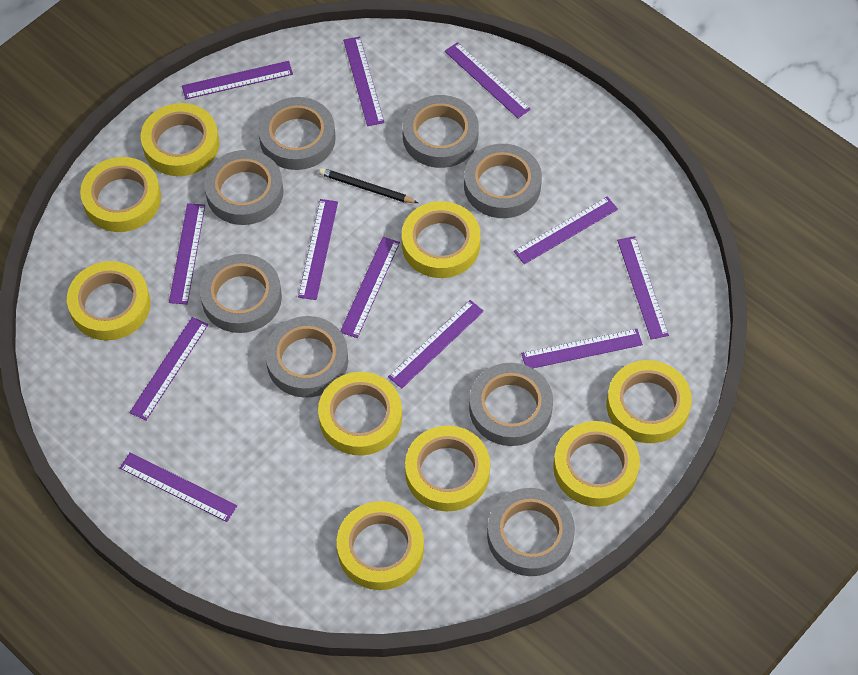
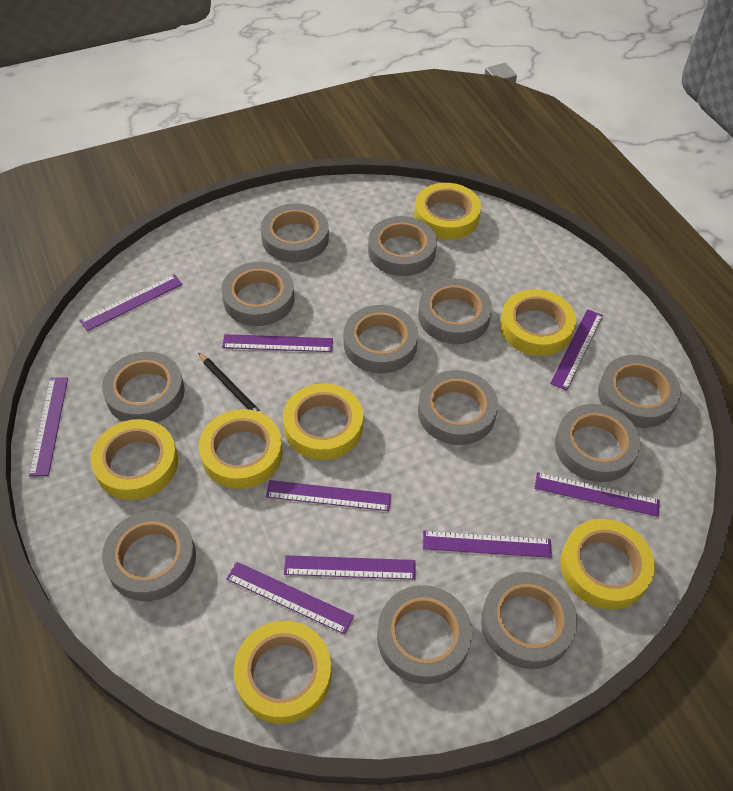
grey tape: [200,254,282,333] [204,150,283,225] [258,97,336,170] [265,316,348,398] [402,95,479,168] [464,144,542,218] [469,363,553,446] [487,488,575,576] = 8 -> [102,352,185,422] [102,511,196,601] [222,262,294,326] [261,203,329,262] [344,305,418,374] [368,216,437,276] [377,585,472,684] [418,278,492,344] [418,370,498,445] [481,572,577,669] [555,404,641,482] [598,355,681,428] = 12
purple ruler: [119,452,237,522] [129,317,208,420] [169,203,205,304] [182,61,293,99] [298,199,338,300] [340,237,400,338] [343,37,384,126] [388,300,484,389] [445,42,531,118] [514,197,618,264] [521,329,643,368] [617,236,669,340] = 12 -> [29,377,68,476] [79,274,183,331] [222,334,333,352] [226,562,354,635] [266,480,391,511] [284,555,415,580] [423,531,552,558] [534,472,660,517] [550,309,603,391] = 9
yellow tape: [67,261,151,340] [80,157,161,232] [141,103,219,176] [318,372,402,456] [337,501,424,590] [402,201,481,278] [405,425,490,511] [553,421,640,507] [606,360,692,443] = 9 -> [90,419,178,500] [199,409,283,489] [234,621,331,724] [283,383,363,460] [414,183,481,239] [500,289,576,356] [560,519,655,610] = 7

